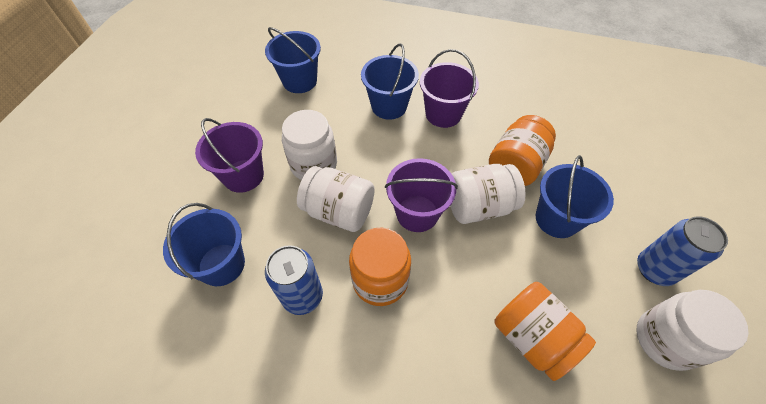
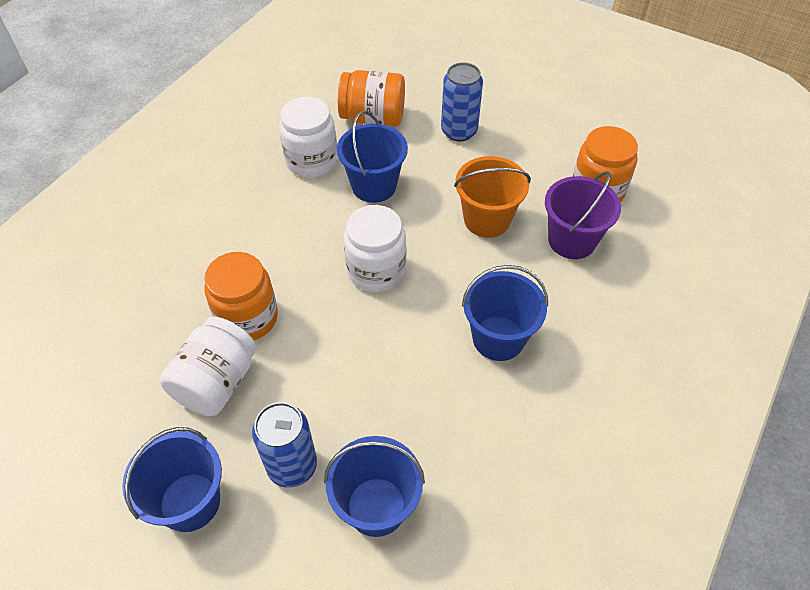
orange bucket: none = 0 -> [454,156,531,238] = 1
purple bucket: [195,118,264,193] [385,158,458,232] [420,49,479,128] = 3 -> [545,171,621,259] = 1
white jar: [282,110,337,180] [297,166,375,232] [450,164,526,224] [636,290,749,371] = 4 -> [160,317,257,416] [279,97,338,178] [344,205,406,292] = 3

